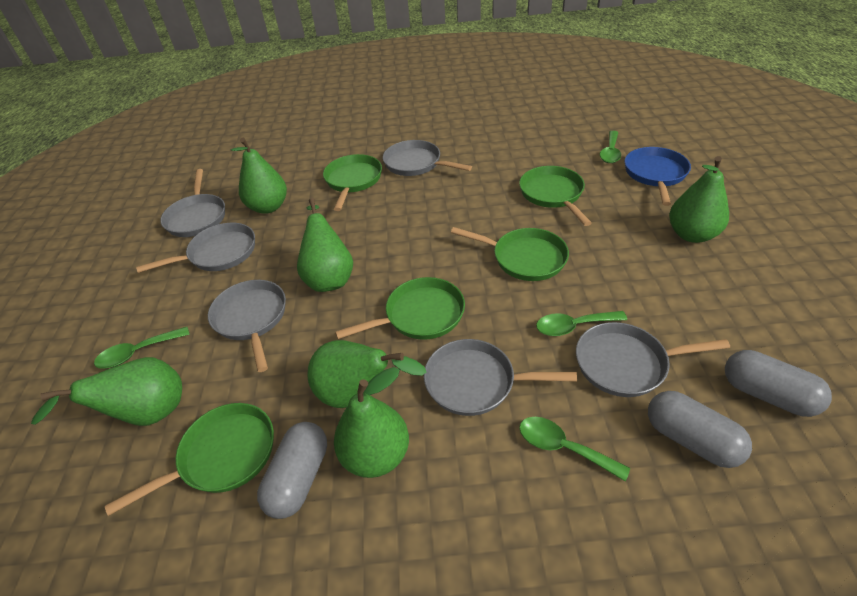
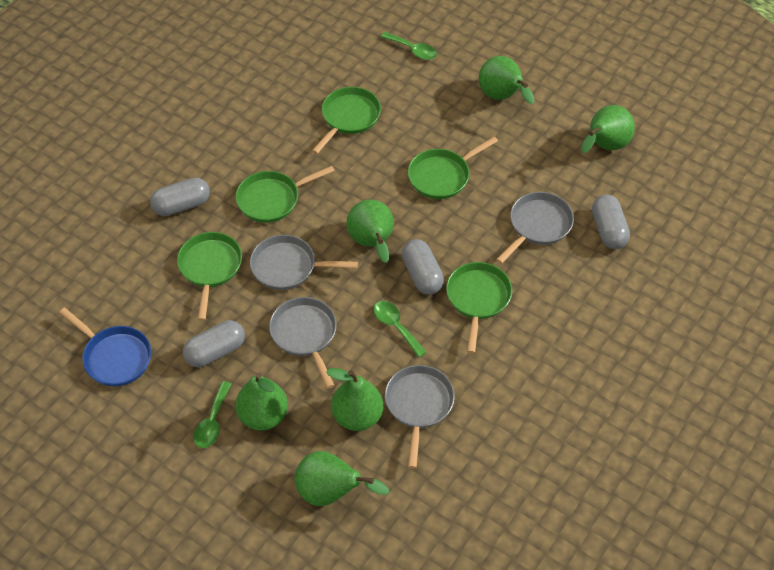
green spoon: [94,327,190,369] [519,417,630,482] [536,311,627,336] [600,131,621,163] = 4 -> [194,381,232,448] [374,301,427,358] [380,32,437,60] = 3
grey capsule: [257,422,327,519] [648,391,752,468] [725,350,832,417] = 3 -> [150,178,210,216] [183,320,245,367] [402,239,444,295] [592,195,630,249] = 4
grey pan: [136,223,255,273] [160,169,225,237] [208,280,286,372] [383,140,472,176] [424,339,577,416] [576,322,730,397] = 6 -> [250,235,358,290] [269,297,337,389] [385,365,455,469] [496,192,574,264] = 4

